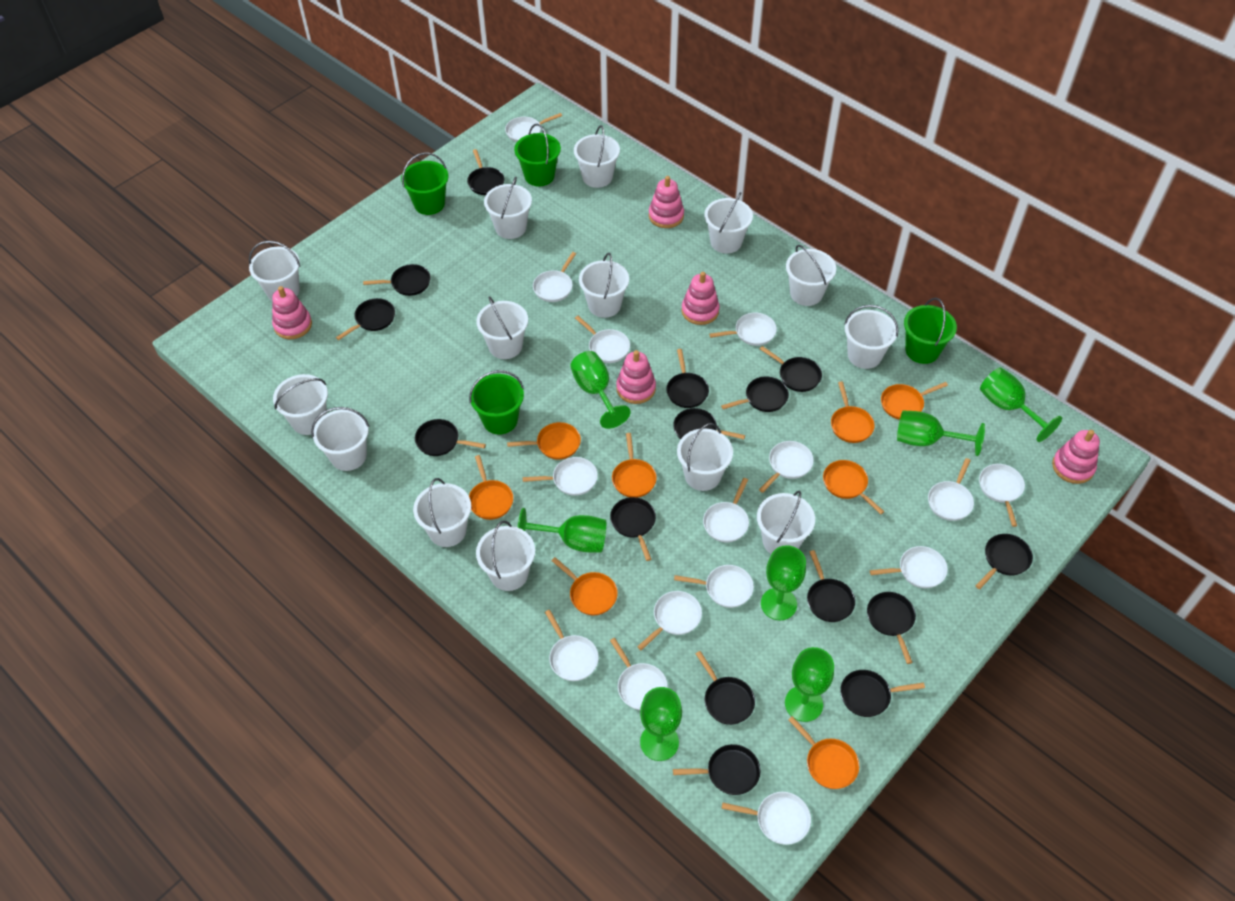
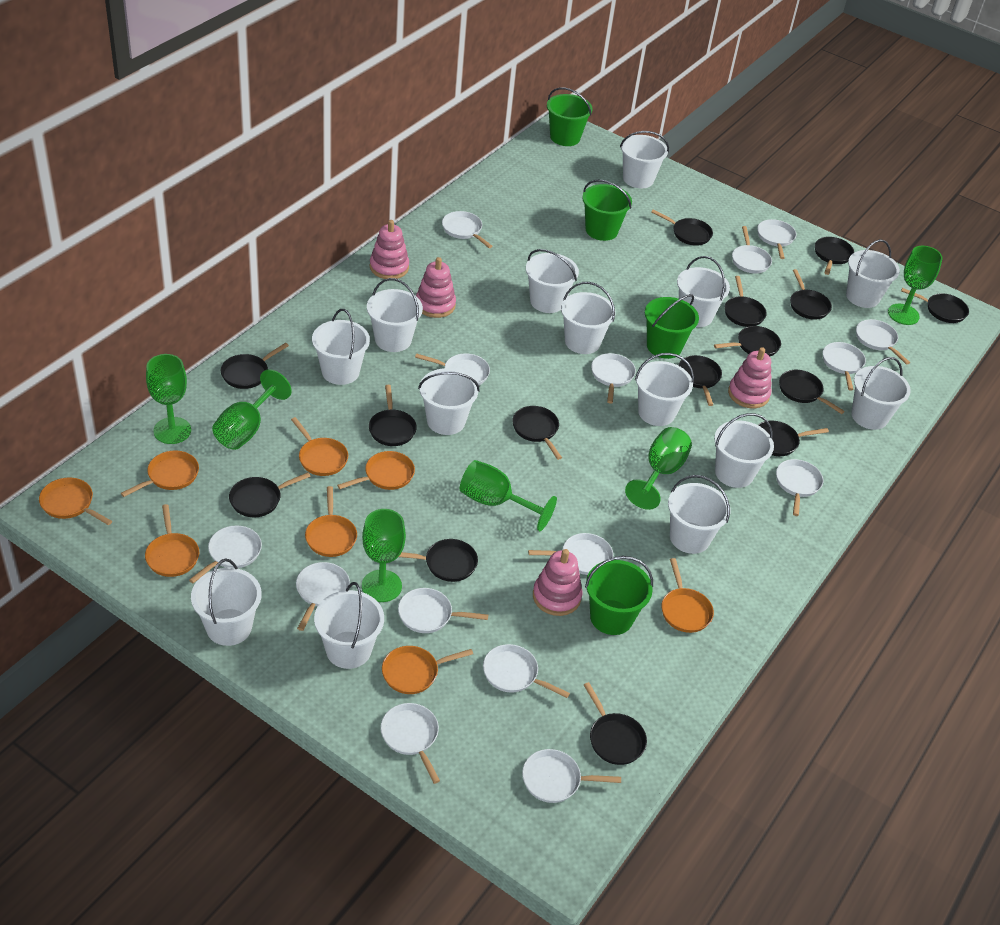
green goblet: [517,508,606,552] [570,351,631,429] [640,687,682,761] [761,545,806,620] [785,647,834,722] [897,411,985,456] [980,368,1062,442] = 7 -> [146,354,191,444] [212,369,292,450] [362,509,406,602] [460,460,557,531] [625,427,692,510] [888,246,942,325] = 6
pink stacking toy: [272,286,312,339] [616,350,656,404] [649,176,684,228] [682,272,720,325] [1052,430,1100,484] = 5 -> [370,220,409,279] [416,257,456,318] [533,549,583,616] [728,347,771,408] = 4

